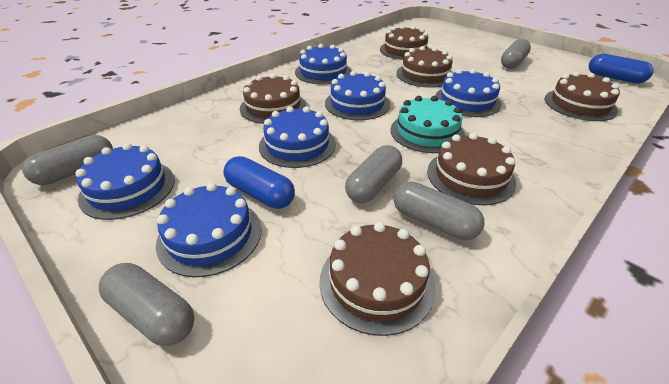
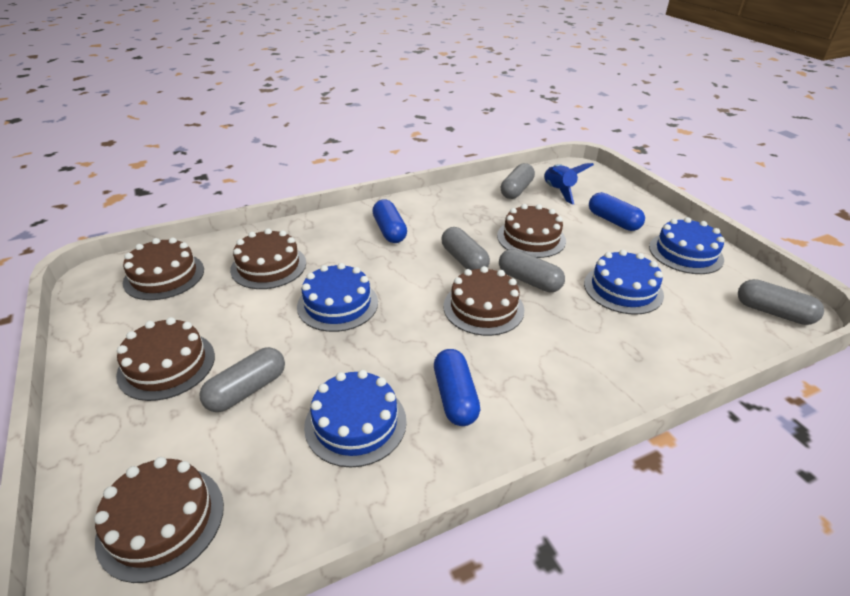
blue cake: [75,143,175,220] [156,183,262,277] [259,106,336,168] [295,44,351,84] [325,71,390,120] [435,69,501,117] = 6 -> [297,263,378,332] [304,370,407,468] [584,250,664,315] [649,217,725,274] = 4
blue capsule: [223,156,295,209] [589,54,654,83] = 2 -> [372,200,407,243] [434,349,480,426] [589,192,645,231] = 3
blue rocket: none = 0 -> [544,163,594,205] = 1
turquoise cake: [390,96,465,153] = 1 -> none = 0

